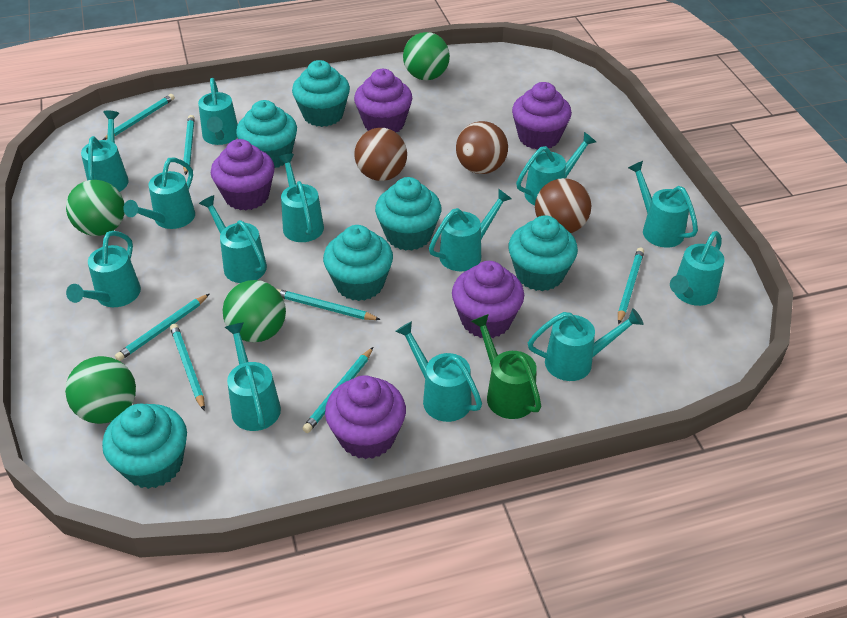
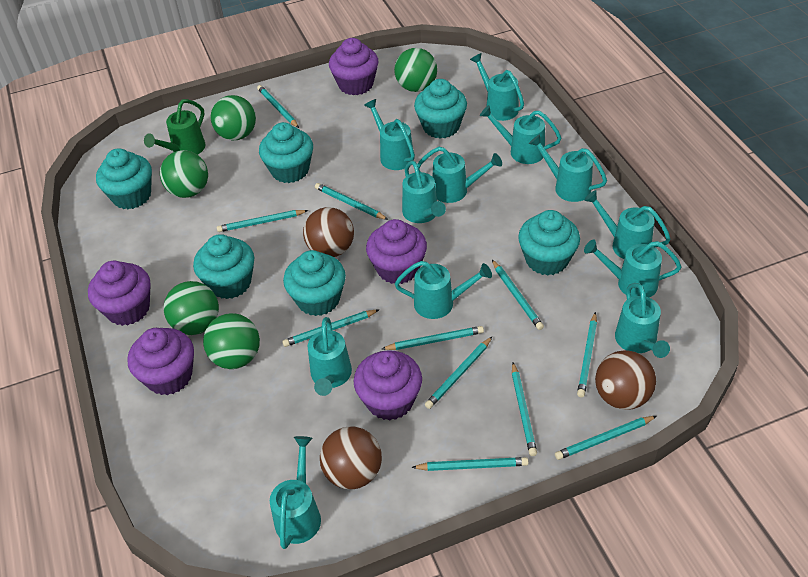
green ball: [65,356,136,424] [66,180,125,236] [223,280,286,342] [403,32,450,80] = 4 -> [160,150,208,198] [164,281,219,335] [203,313,260,369] [211,95,256,140] [394,48,437,92] = 5
turquoise pencil: [103,94,175,140] [115,294,209,361] [170,324,205,410] [183,115,195,175] [277,289,381,320] [302,347,373,433] [618,247,644,324] = 7 -> [217,210,309,232] [257,85,299,128] [282,310,379,347] [315,183,388,220] [382,326,484,350] [411,457,529,471] [425,337,492,409] [492,260,544,330] [512,362,537,456] [555,416,657,460] [577,312,597,397] = 11
turquoise watering can: [66,231,141,307] [81,111,129,192] [123,157,195,229] [198,78,238,145] [199,195,267,283] [225,322,281,431] [278,154,324,242] [395,321,482,422] [429,189,512,271] [516,132,596,205] [528,308,643,381] [628,161,698,247] [670,231,725,306] = 13 -> [270,436,321,549] [308,317,352,396] [364,99,415,170] [395,261,492,319] [402,161,446,223] [417,147,502,203] [470,53,524,121] [480,105,561,164] [529,134,607,202] [584,190,671,259] [584,240,682,297] [615,283,670,358] = 12

